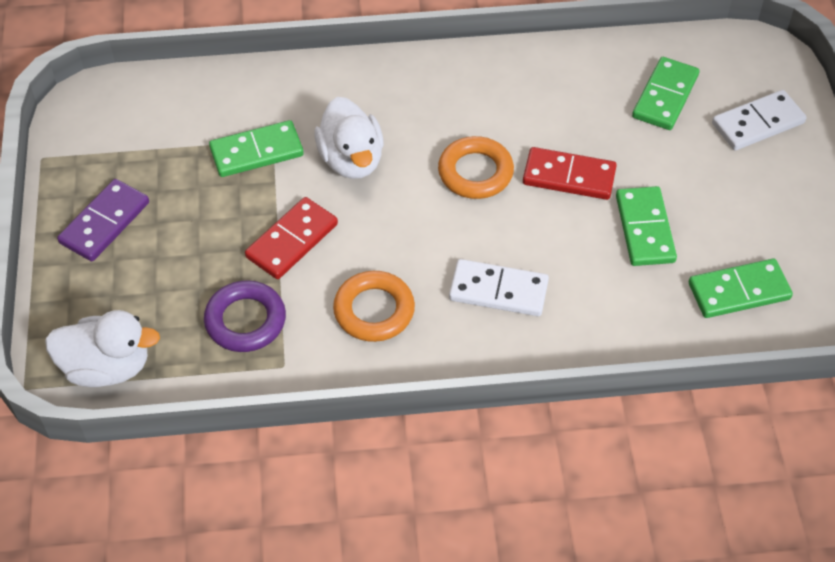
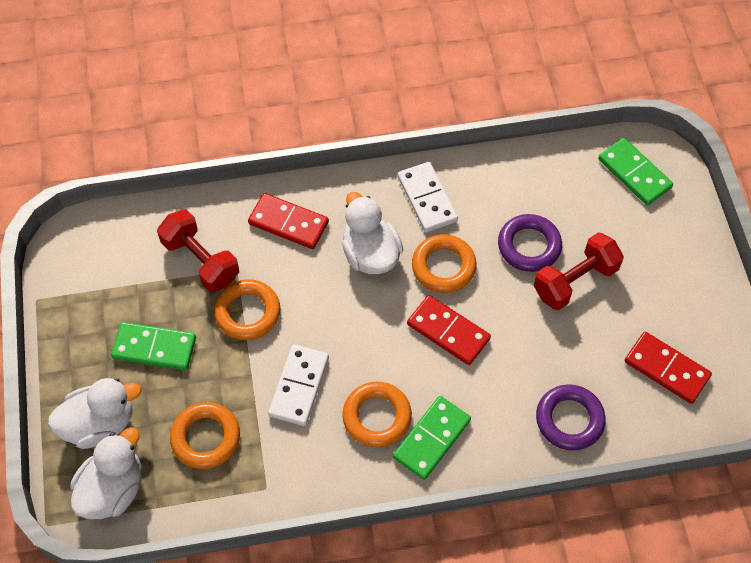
green domino: [209,120,304,177] [616,186,677,266] [632,57,700,130] [689,258,793,318] = 4 -> [111,322,196,370] [393,396,471,480] [598,138,673,205] = 3
orange ring: [333,271,415,342] [438,136,514,199] = 2 -> [170,402,240,469] [214,279,280,340] [342,382,412,447] [412,234,477,293] = 4
purple domino: [57,179,149,261] = 1 -> none = 0
purple ring: [204,280,286,352] = 1 -> [498,214,562,272] [536,384,606,451] = 2
red domino: [245,197,338,279] [523,147,617,200] = 2 -> [248,193,329,249] [407,295,491,365] [624,332,712,404] = 3
red dumbbell: none = 0 -> [157,209,239,292] [534,232,624,310] = 2
white duck: [45,310,160,387] [314,97,384,179] = 2 -> [48,378,141,449] [70,427,141,519] [342,192,404,274] = 3

